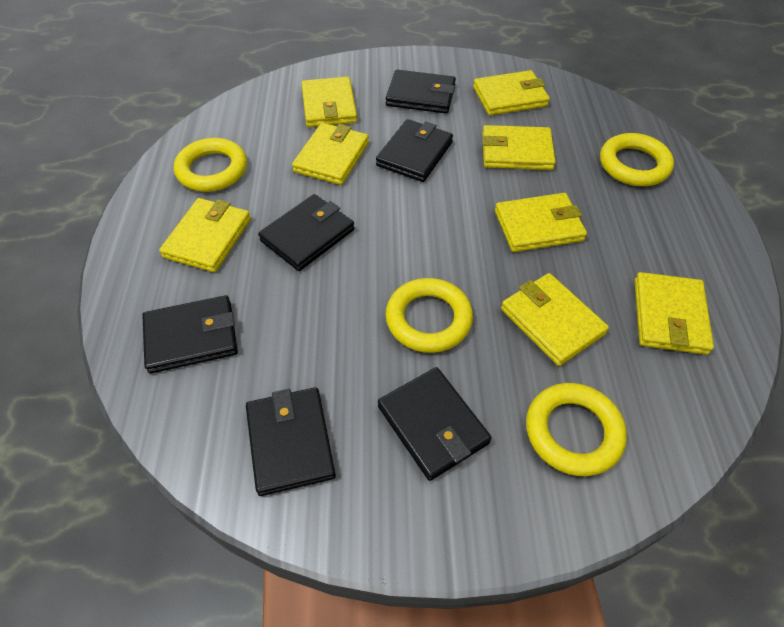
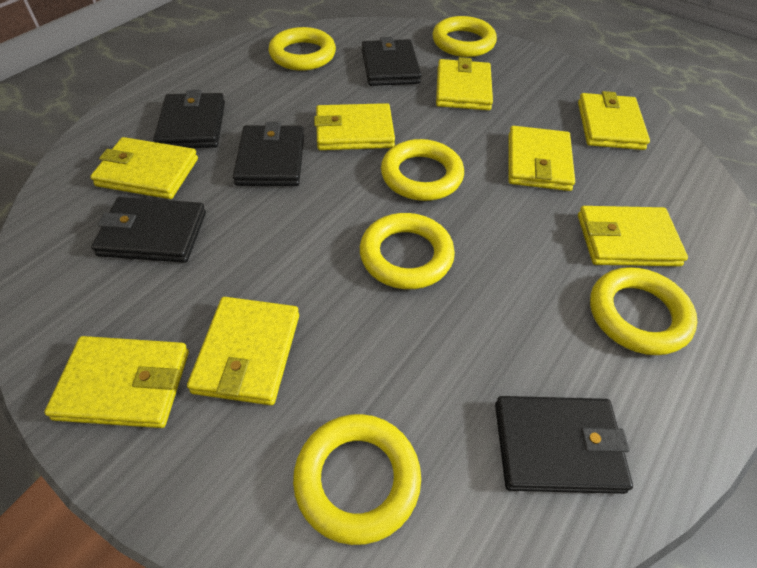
black wallet: [142,295,238,374] [246,387,336,496] [258,194,354,271] [376,119,453,182] [378,367,492,481] [386,70,456,114] = 6 -> [91,197,206,263] [153,90,225,148] [233,122,304,186] [362,37,421,86] [495,396,633,494] = 5
yellow ring: [174,138,247,192] [385,278,473,353] [526,383,627,476] [600,133,674,186] = 4 -> [268,27,336,71] [293,414,421,545] [360,213,455,289] [381,139,464,201] [433,16,497,57] [590,267,698,355] = 6

